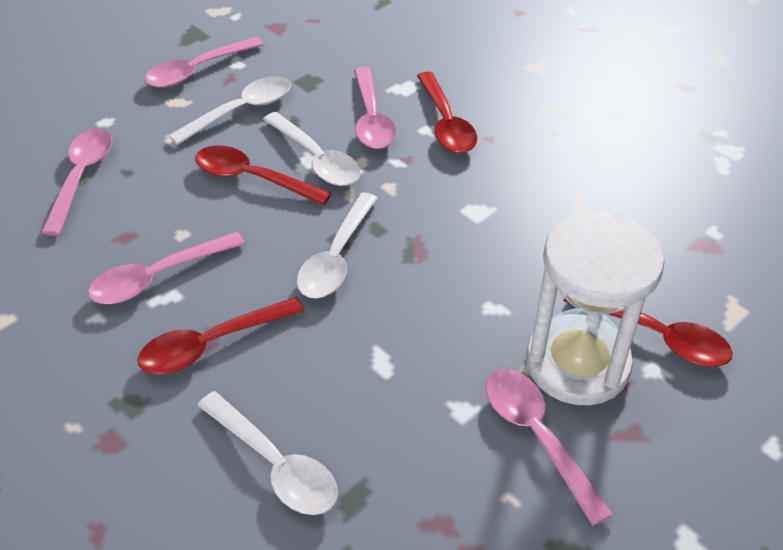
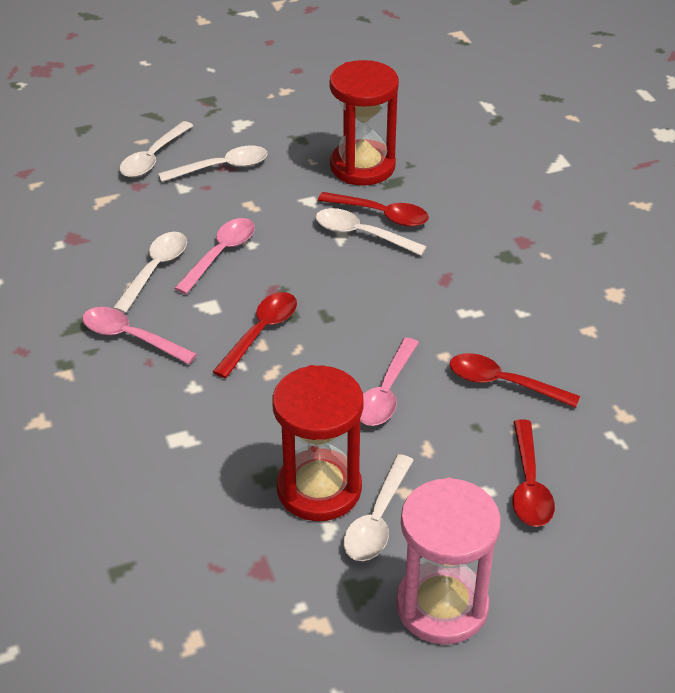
pink hourglass: none = 0 -> [396,478,501,645] = 1
pink spoon: [41,128,112,236] [88,232,245,304] [145,37,264,88] [354,67,396,149] [486,369,613,526] = 5 -> [82,307,197,364] [174,218,255,294] [360,338,419,426] = 3
red hourglass: none = 0 -> [272,365,364,521] [330,60,399,186] = 2
white hourglass: [526,212,665,405] = 1 -> none = 0
white spoon: [169,76,291,145] [197,391,338,515] [263,112,360,186] [297,193,378,299] = 4 -> [113,232,187,313] [120,121,193,177] [158,146,268,182] [316,208,427,256] [344,454,414,561] = 5

